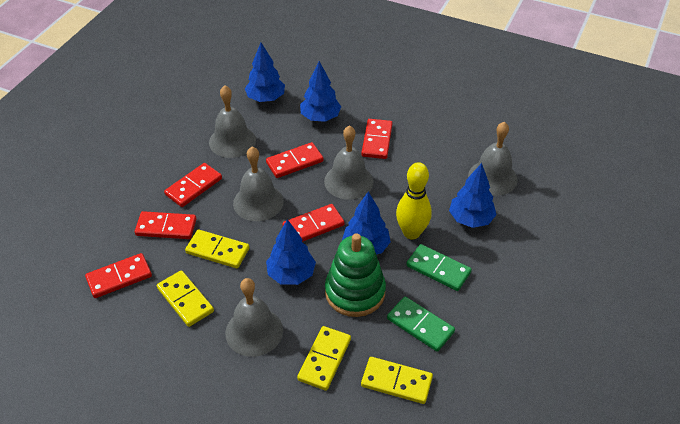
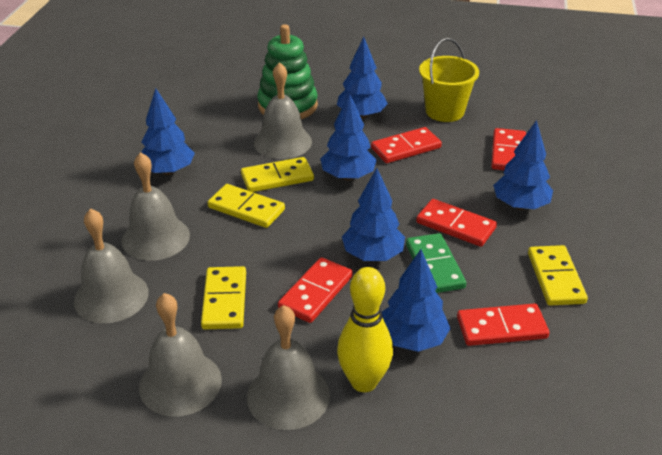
blue tree: [245,43,285,102] [266,219,316,285] [300,61,341,122] [342,191,391,254] [449,163,497,228] = 5 -> [141,88,195,175] [321,93,377,180] [337,37,388,119] [342,168,405,261] [382,249,451,352] [493,120,553,210] = 6
green domino: [387,297,455,352] [406,244,472,291] = 2 -> [406,233,466,293] = 1
red domino: [85,253,152,298] [135,211,196,239] [164,163,222,207] [266,142,324,178] [282,204,344,242] [361,119,392,159] = 6 -> [278,257,353,323] [371,127,442,163] [416,199,497,247] [457,303,549,346] [491,128,526,170] = 5
yellow bucket: none = 0 -> [419,38,479,122] = 1

